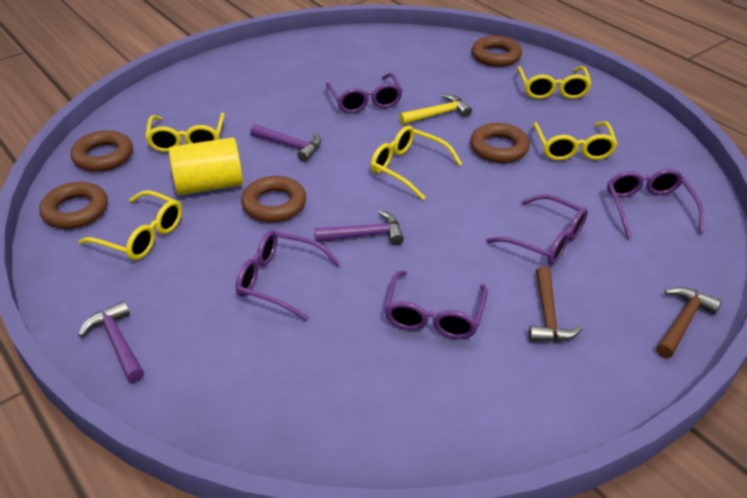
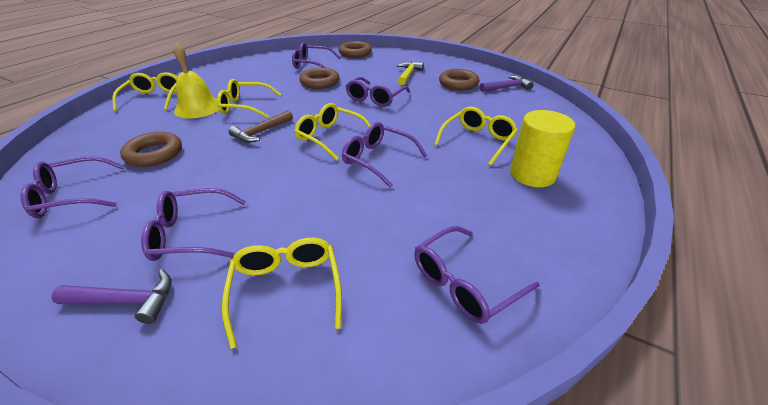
brown hammer: [529,266,583,342] [656,287,722,358] = 2 -> [229,110,293,143] = 1
brown ring: [39,182,108,229] [71,130,133,172] [241,176,306,222] [470,123,530,163] [472,36,522,67] = 5 -> [120,131,182,167] [299,67,339,89] [338,41,372,58] [439,69,479,90] = 4
purple glasses: [236,230,340,321] [326,73,403,113] [384,271,488,339] [486,194,588,265] [607,169,704,239] = 5 -> [20,156,124,218] [141,188,246,261] [292,42,341,69] [342,122,427,188] [346,77,410,107] [414,226,540,324] = 6
purple hammer: [78,301,144,382] [250,124,321,162] [315,210,404,245] = 3 -> [51,269,172,324] [480,76,534,92] = 2
yellow bell: none = 0 -> [173,43,219,118] = 1

